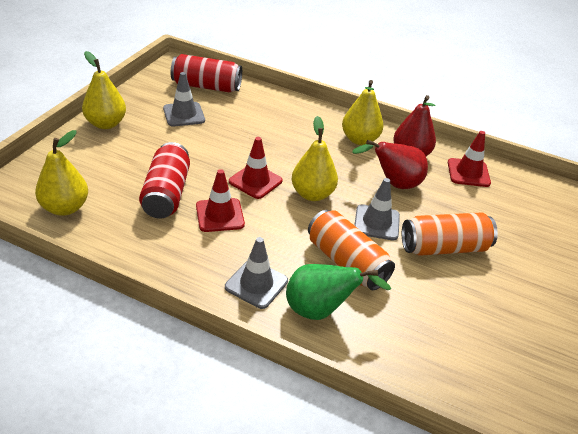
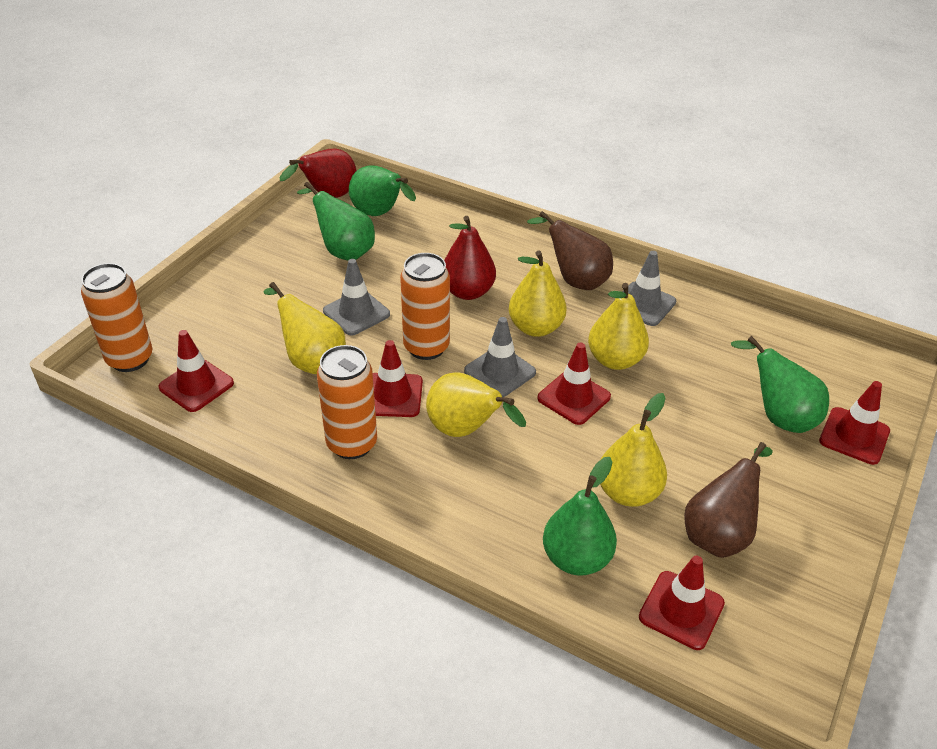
brown pear: none = 0 -> [527,211,613,290] [684,442,773,558] = 2
green pear: [286,264,391,320] = 1 -> [297,182,375,260] [349,165,416,216] [543,457,617,576] [731,336,829,433] = 4
orange can: [308,210,395,290] [402,212,498,256] = 2 -> [81,263,152,372] [317,345,377,459] [400,253,450,360] = 3
red can: [139,142,190,219] [171,54,242,92] = 2 -> none = 0
red traffic cone: [196,169,245,232] [229,137,283,199] [448,131,491,187] = 3 -> [158,330,234,412] [373,340,423,417] [537,342,611,425] [639,556,725,650] [819,381,890,465] = 5
yellow pear: [35,130,88,216] [82,51,126,129] [291,116,338,201] [342,80,384,145] = 4 -> [263,282,346,374] [426,372,526,437] [509,251,567,337] [588,283,649,370] [600,393,667,507] = 5

